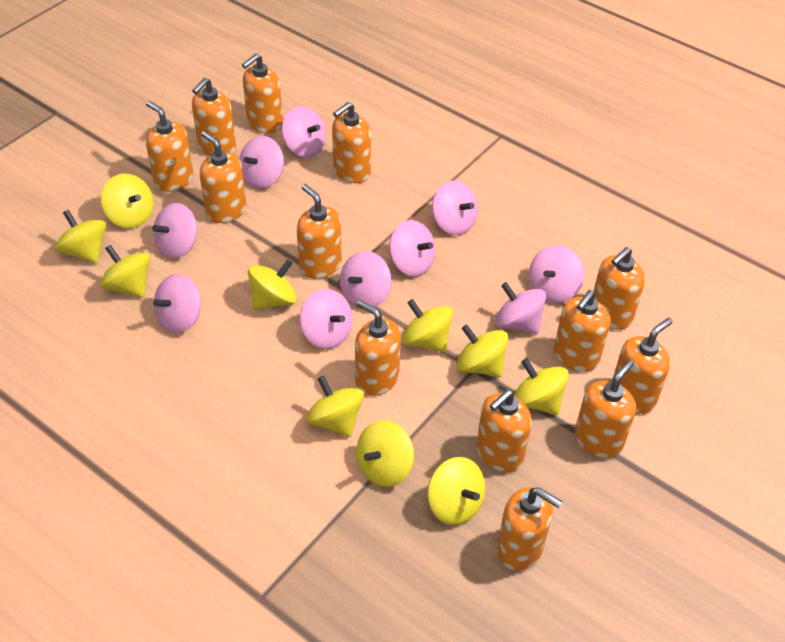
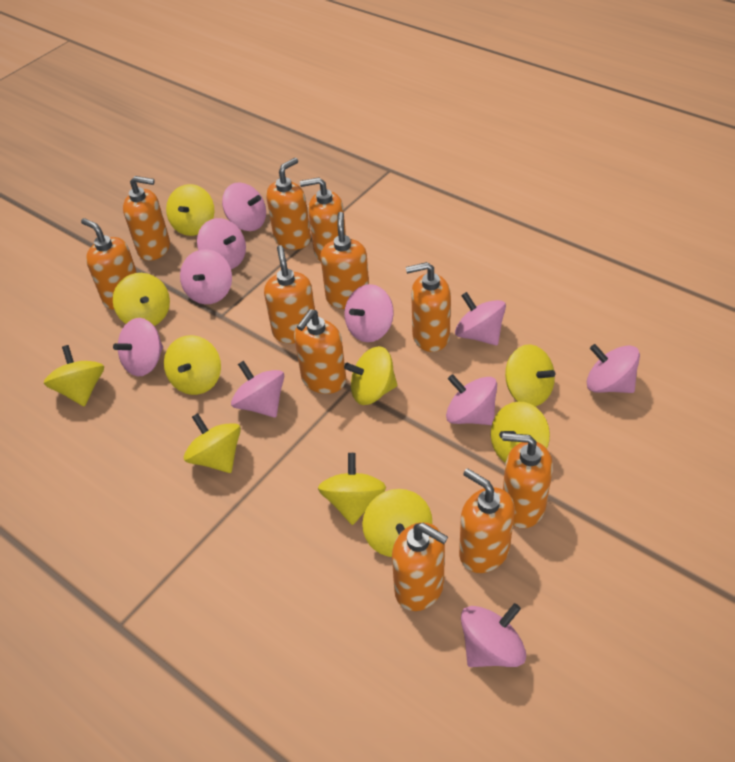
orange soap dispenser: [146,101,193,192] [192,78,236,156] [200,131,246,223] [242,53,283,134] [297,184,342,279] [332,102,371,183] [355,300,401,396] [476,389,532,472] [497,487,562,571] [554,290,610,372] [575,360,636,458] [594,247,645,330] [612,318,673,414] = 13 -> [81,218,137,310] [123,176,170,261] [264,245,315,344] [266,158,311,250] [294,309,346,394] [300,177,346,262] [320,212,369,309] [392,522,448,611] [406,262,451,352] [459,468,515,573] [502,433,553,528] = 11

